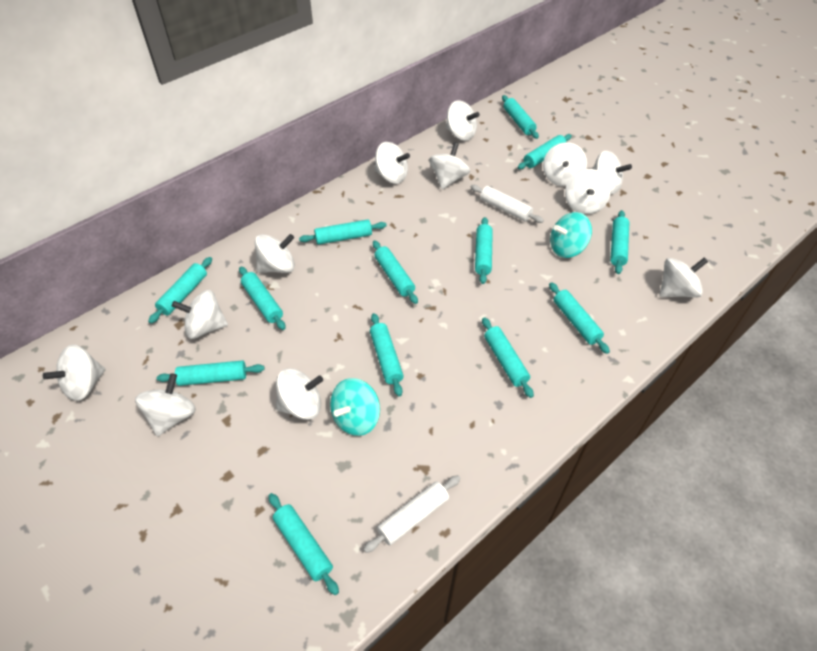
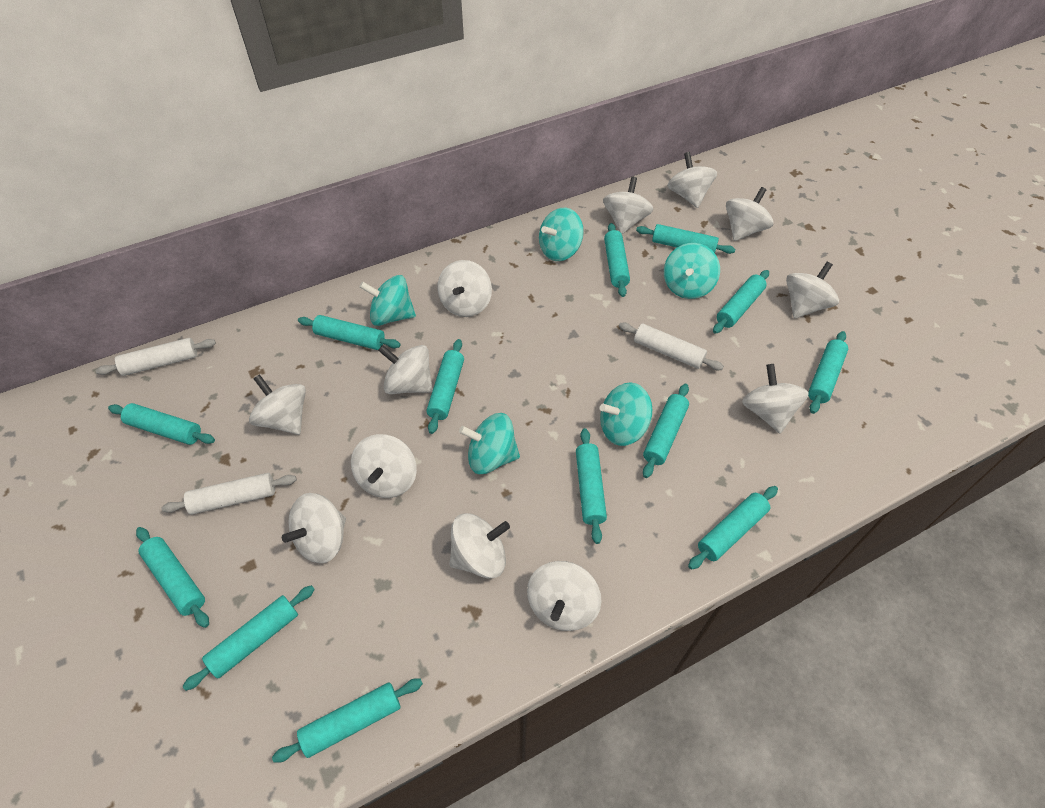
turquoise spinning top: [330,378,380,436] [550,212,592,258] = 2 -> [359,275,416,326] [459,413,520,474] [539,208,584,261] [600,382,652,446] [664,243,720,299] = 5
white rolling pin: [363,475,460,553] [471,185,544,223] = 2 -> [96,338,216,376] [162,473,297,515] [619,323,724,370] = 3

